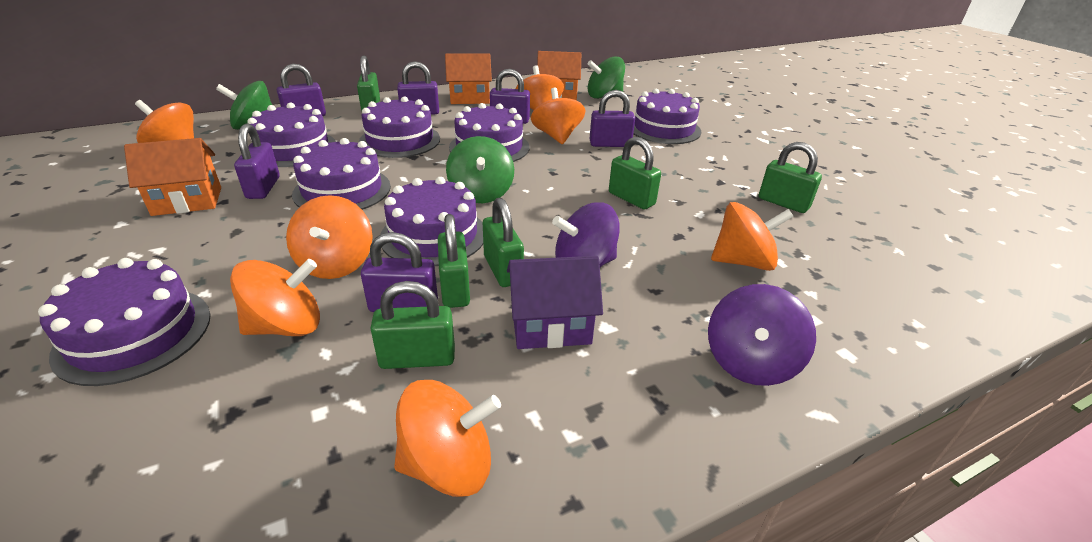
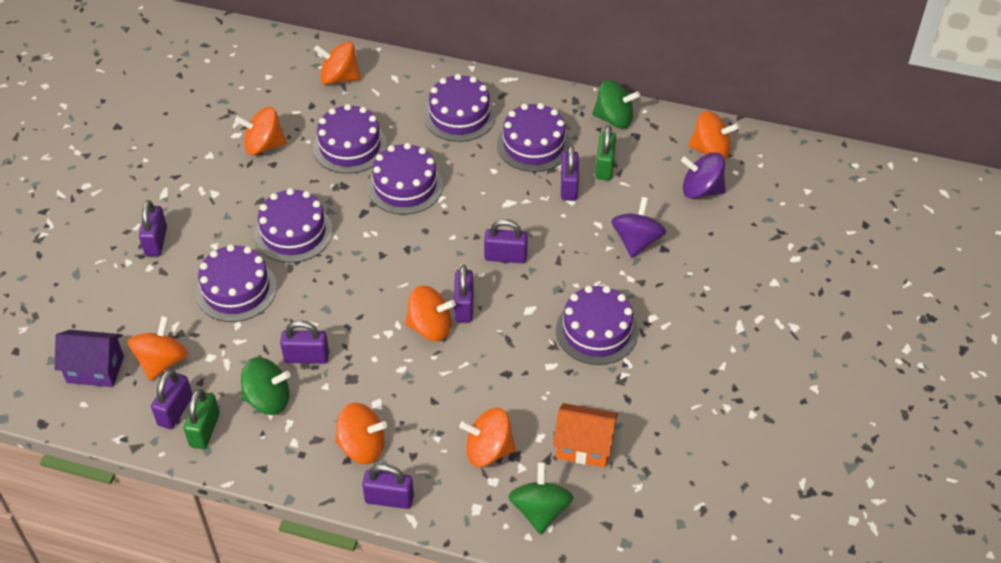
green padlock: [357,56,380,111] [370,281,455,369] [438,214,470,308] [483,197,524,287] [609,137,661,209] [759,142,822,213] = 6 -> [184,389,220,449] [595,125,616,180] = 2
orange house: [124,138,221,216] [445,53,492,104] [537,51,581,101] = 3 -> [553,403,618,468] = 1
purple padlock: [234,124,280,199] [277,64,326,116] [361,232,438,312] [397,61,439,115] [489,69,530,124] [590,90,635,147] = 6 -> [139,200,167,256] [151,370,193,429] [280,320,329,364] [362,464,414,509] [454,265,474,322] [484,219,528,263] [561,145,579,200] = 7

